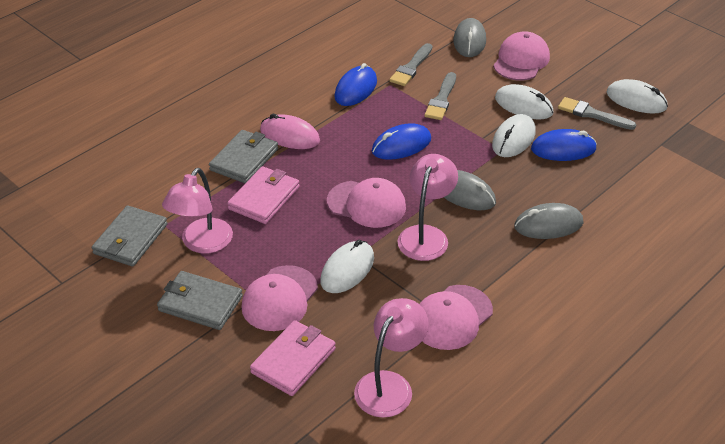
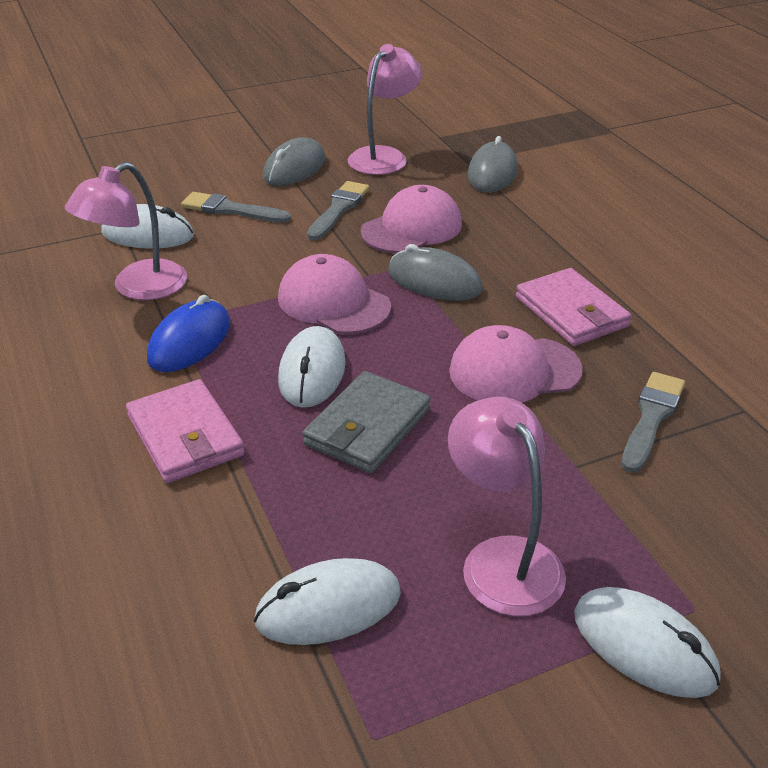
blue mouse: [334,63,377,106] [372,123,431,160] [531,129,597,161] = 3 -> [147,295,230,372] = 1
grey wallet: [92,205,167,267] [157,271,243,330] [209,130,278,183] = 3 -> [302,371,430,473] = 1
pink cap: [242,265,318,331] [327,178,406,228] [420,285,493,350] [493,31,550,81] = 4 -> [278,254,391,334] [361,185,462,253] [449,325,583,403] = 3
pink mouse: [260,114,320,149] = 1 -> none = 0

